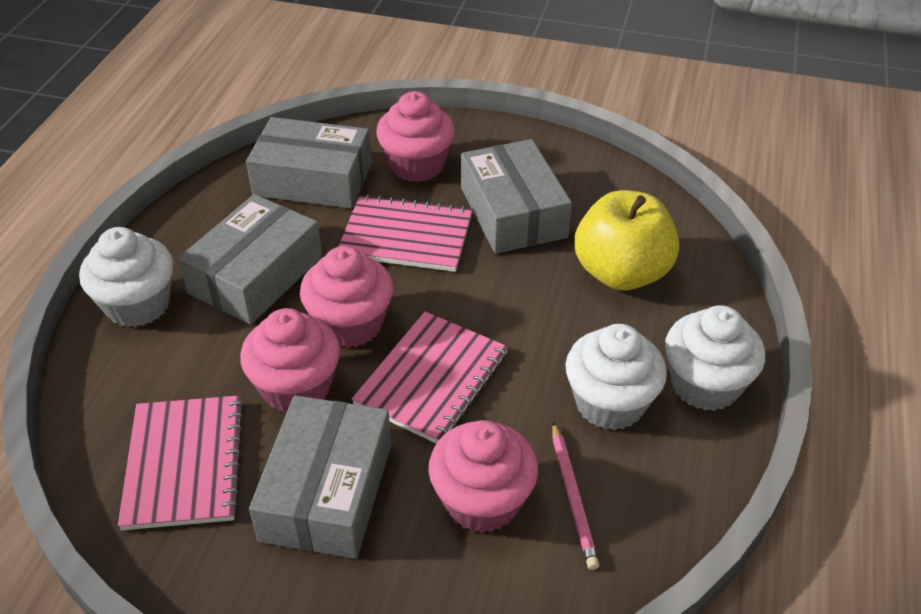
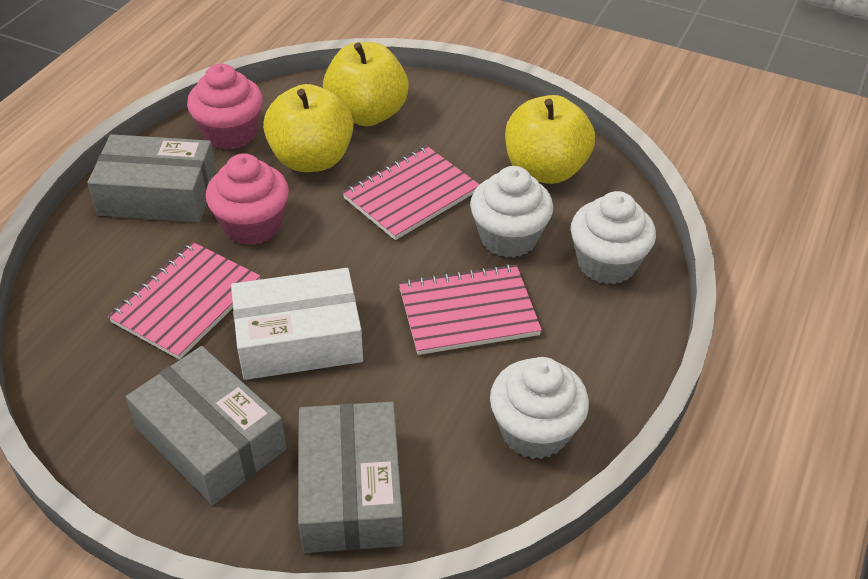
grey box: [178,194,322,324] [246,117,372,209] [249,395,391,559] [461,139,572,254] = 4 -> [87,134,217,222] [126,346,287,505] [298,402,403,553] = 3
pink cupcake: [240,308,340,413] [300,246,393,348] [376,91,455,182] [428,420,538,533] = 4 -> [187,64,263,150] [206,153,289,245] = 2
pink pencil: [552,422,600,570] = 1 -> none = 0
white box: none = 0 -> [231,268,363,380] = 1
yellow apple: [575,190,679,291] = 1 -> [263,84,354,172] [323,42,409,126] [505,95,595,184] = 3

